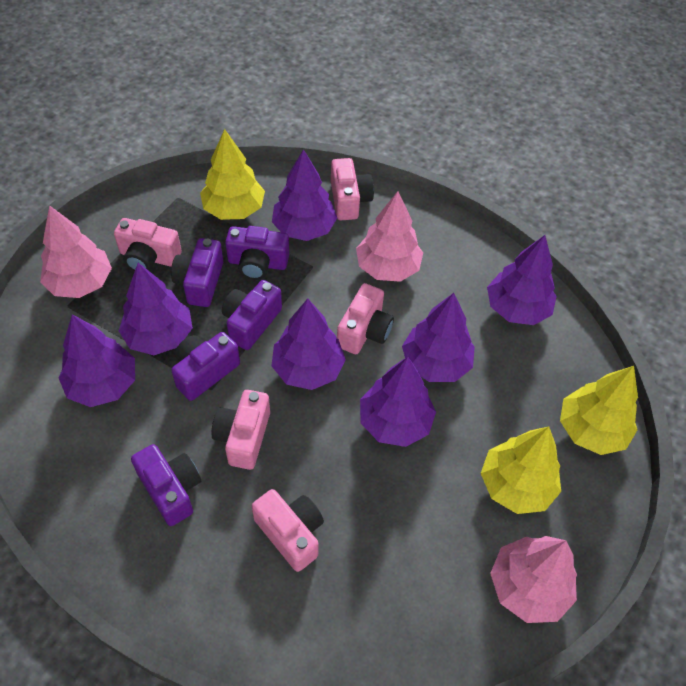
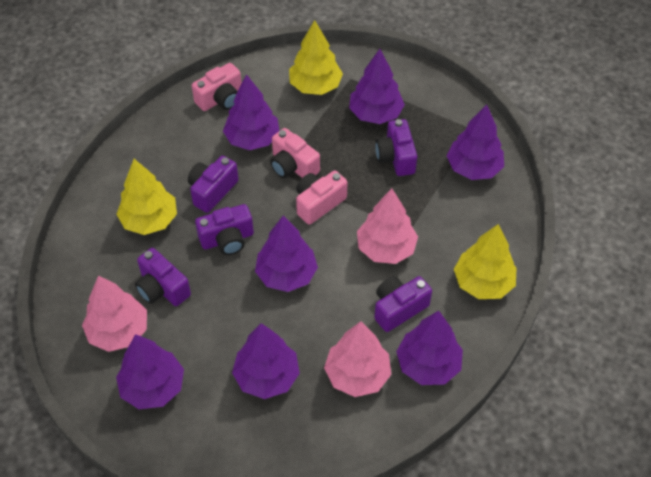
pink camera: [114,218,182,271] [211,390,270,470] [252,489,324,572] [331,158,374,220] [337,283,394,354] = 5 -> [192,63,242,111] [270,128,320,178] [296,170,348,225] = 3

